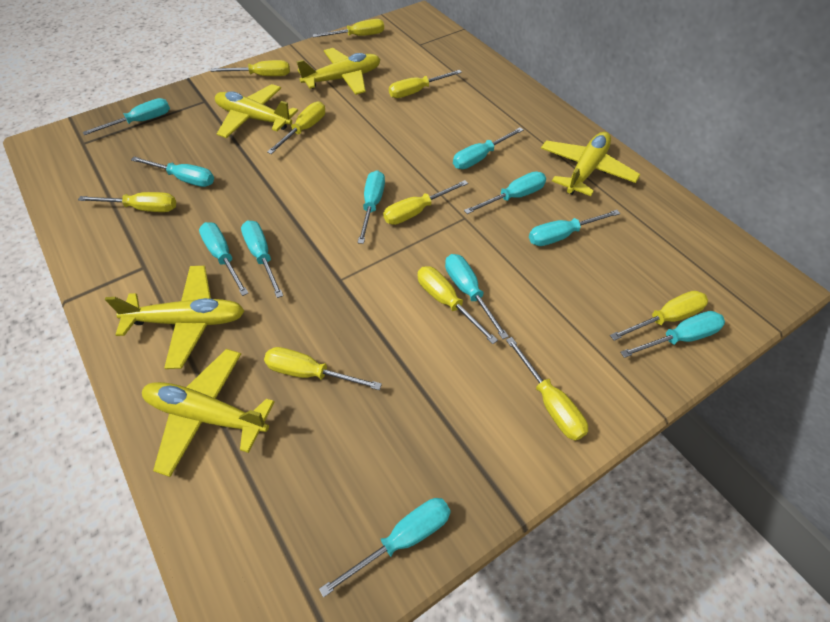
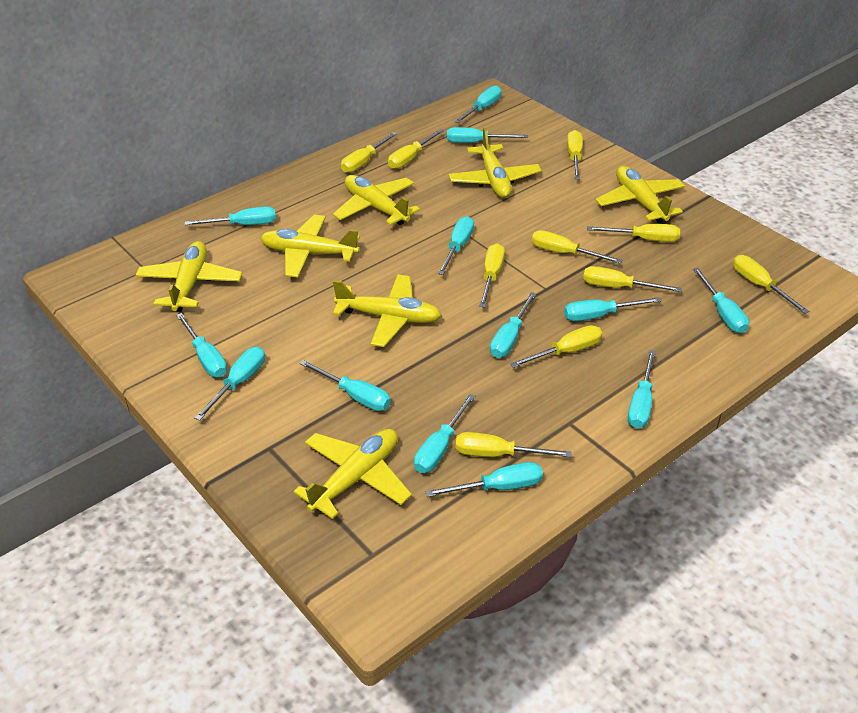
turquoise screwdriver: [83,98,170,135] [131,157,214,187] [199,222,248,296] [241,220,283,298] [319,498,451,598] [358,170,385,244] [445,254,509,339] [453,127,523,169] [464,172,546,214] [529,210,620,246] [620,311,725,358] = 11 -> [176,313,227,377] [185,206,276,225] [194,347,265,421] [299,360,391,411] [414,394,475,473] [425,462,543,497] [438,216,474,275] [447,127,528,143] [454,86,502,123] [490,292,536,358] [564,297,661,321] [628,350,656,429] [693,268,749,333] = 13
yellow plane: [105,266,244,369] [142,349,274,477] [215,84,298,138] [297,48,380,95] [541,132,640,196] = 5 -> [135,241,242,312] [260,215,360,278] [293,429,412,519] [333,175,420,225] [333,274,441,347] [449,128,541,198] [595,166,685,223] = 7

